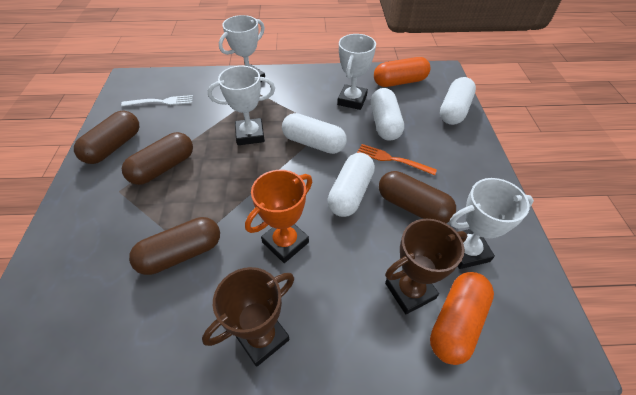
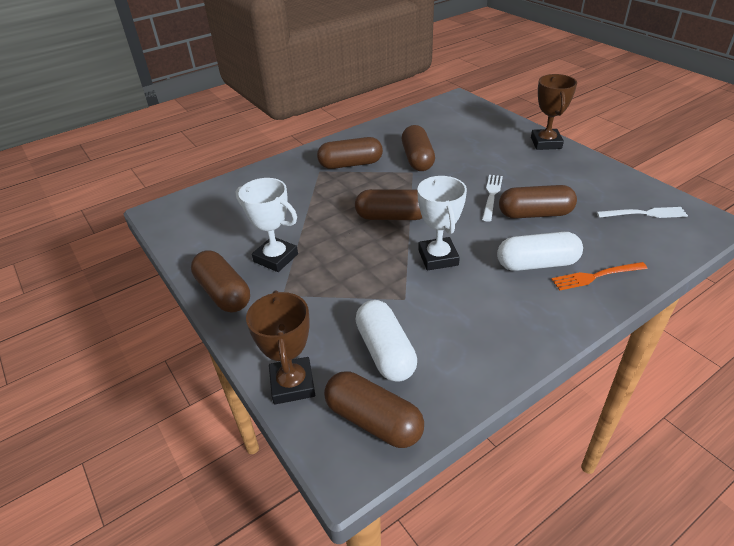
brown capsule: [74,111,139,164] [122,132,193,185] [129,217,220,275] [379,171,456,223] = 4 -> [191,251,250,313] [317,137,383,169] [324,371,424,448] [355,189,422,220] [402,125,435,171] [499,185,577,219] = 6
orange capsule: [374,57,430,87] [430,272,494,365] = 2 -> none = 0
orange trophy: [245,170,312,263] = 1 -> none = 0
white capsule: [282,113,347,154] [327,153,375,217] [371,88,404,141] [440,77,476,125] = 4 -> [356,300,417,382] [497,232,583,271] = 2
white fork: [121,95,193,107] = 1 -> [482,175,503,222] [596,207,688,218] = 2
white trophy: [208,66,275,145] [219,15,265,82] [337,34,376,110] [450,178,534,269] = 4 -> [236,178,298,272] [417,176,467,270] = 2

